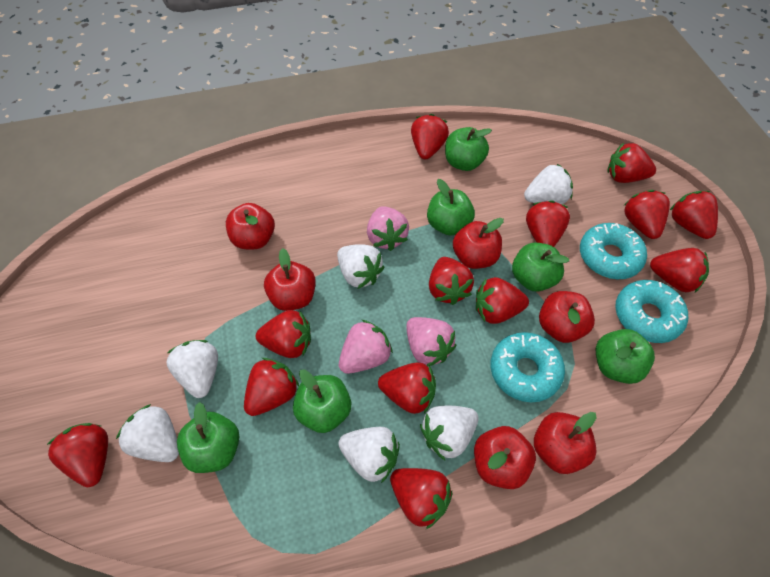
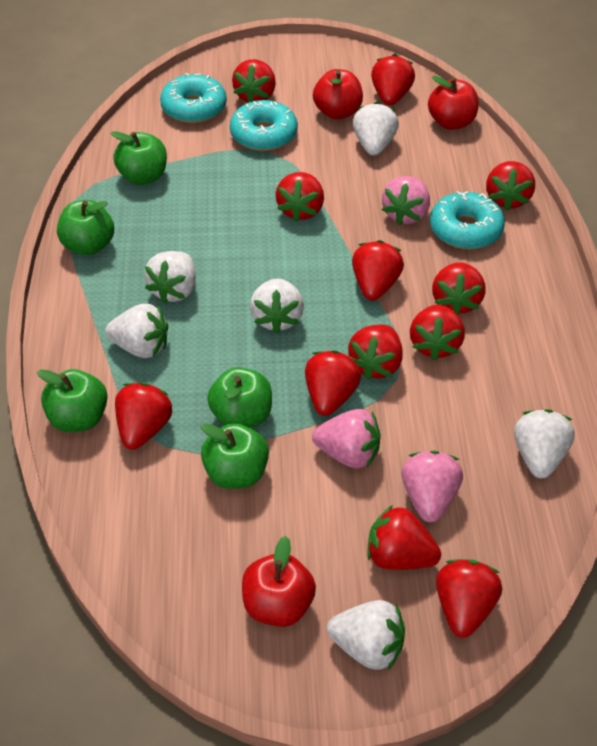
green apple: [177,402,239,473] [293,370,351,433] [427,179,475,235] [445,127,492,171] [512,243,569,292] [596,329,655,384] = 6 -> [37,369,108,432] [57,200,114,255] [111,131,167,185] [201,423,269,489] [207,367,272,428] = 5
red apple: [226,203,275,249] [264,248,316,311] [453,218,504,269] [474,426,536,489] [534,412,597,474] [539,291,595,343] = 6 -> [242,536,316,627] [313,69,363,120] [428,76,479,130] = 3
red strawberry: [47,423,108,487] [244,358,299,416] [256,310,311,358] [378,363,436,414] [390,468,452,529] [411,114,449,159] [429,257,474,305] [476,277,529,324] [526,200,570,247] [607,143,656,183] [624,190,670,239] [650,248,709,292] [670,191,718,239] = 13 -> [115,382,173,450] [232,59,276,103] [276,172,324,222] [305,350,361,416] [348,324,403,380] [352,240,404,301] [367,505,441,570] [371,54,415,105] [410,305,465,361] [432,262,485,315] [436,559,502,638] [486,161,535,211] = 12

